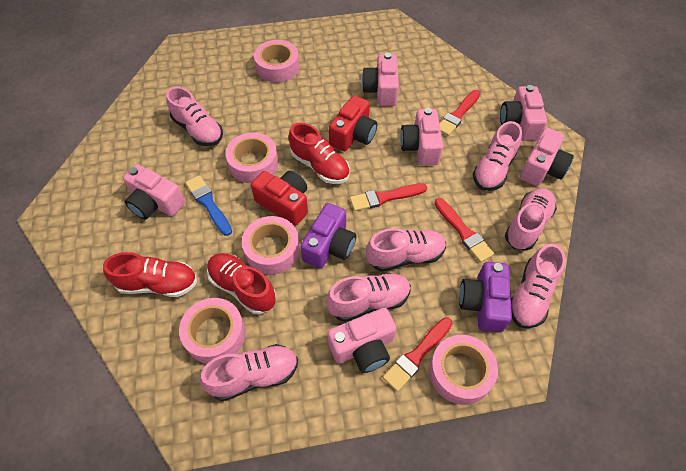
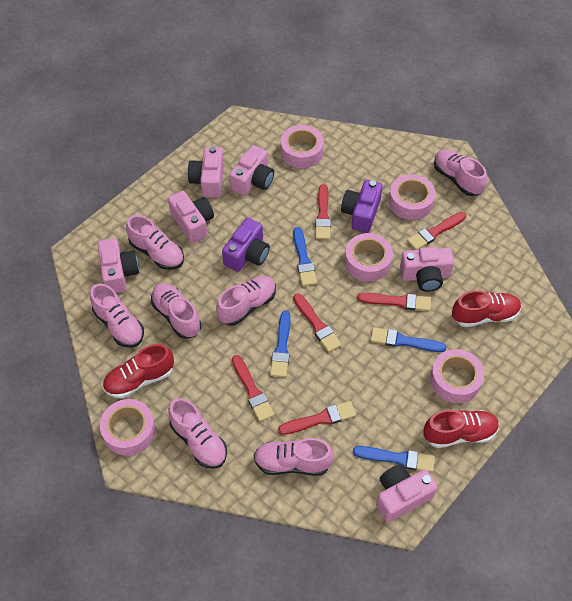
blue brush: [185,175,232,236] = 1 -> [270,311,291,377] [293,227,317,286] [353,446,435,472] [370,327,446,352] = 4
red brush: [350,183,427,211] [383,317,453,392] [434,198,494,263] [439,90,480,136] = 4 -> [232,355,274,422] [278,401,356,435] [293,293,342,352] [315,184,331,240] [357,293,431,311] [407,212,466,250] = 6
red camera: [251,171,308,226] [329,96,377,151] = 2 -> none = 0

